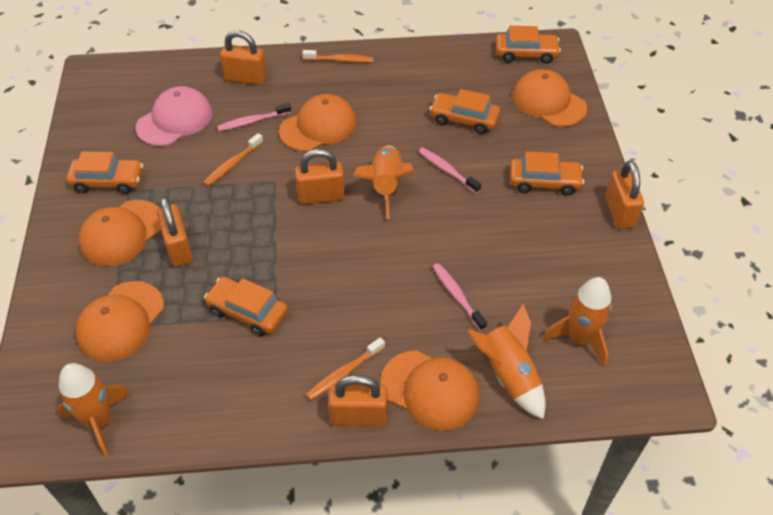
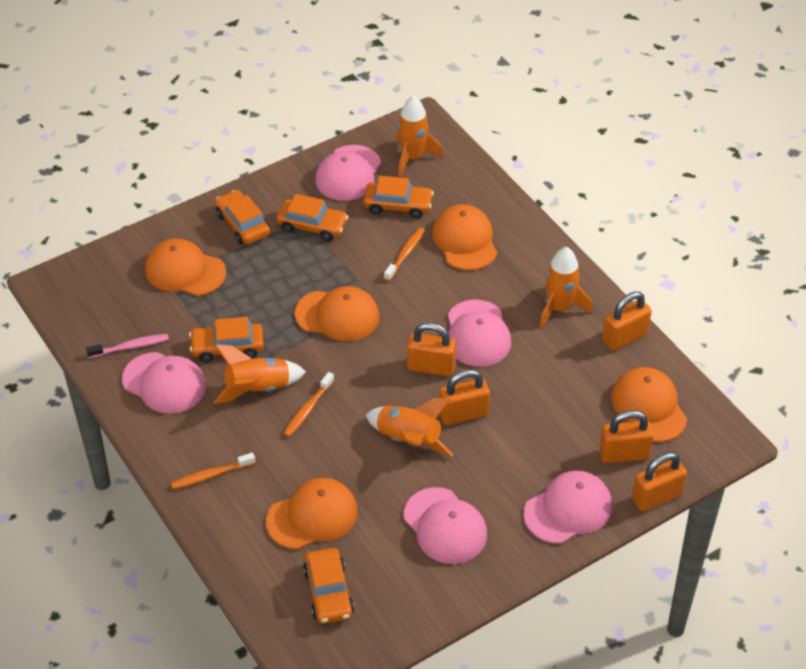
pink cap: [136,86,212,146] = 1 -> [122,352,206,414] [315,145,381,201] [403,487,487,564] [448,300,511,367] [523,471,612,544] = 5
pink toothbrush: [217,103,291,131] [419,148,481,193] [433,263,487,331] = 3 -> [86,334,169,358] = 1

